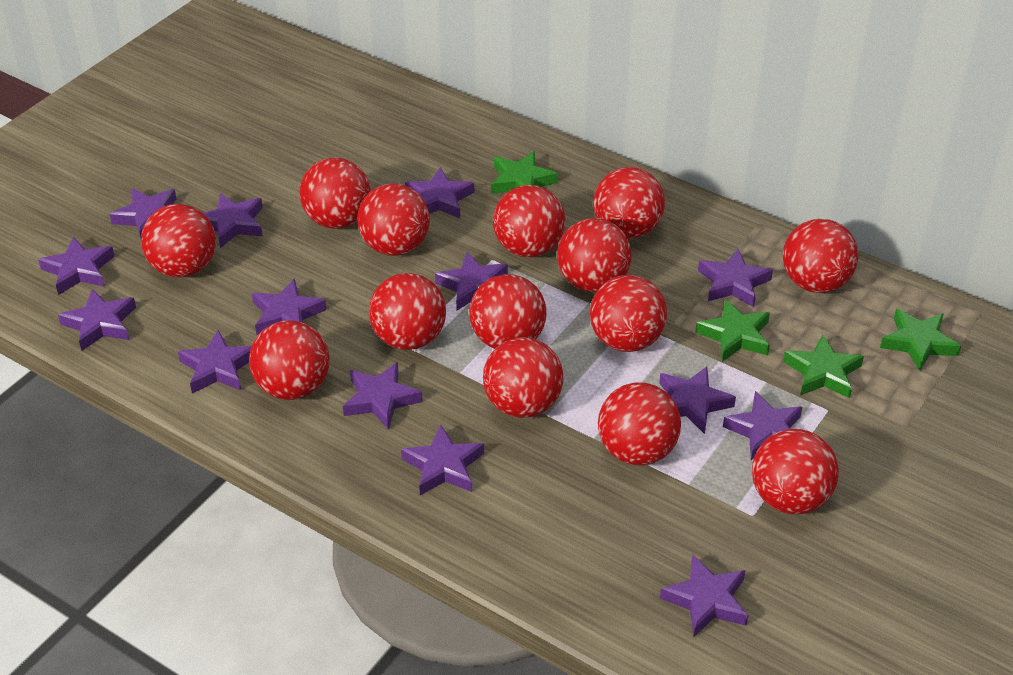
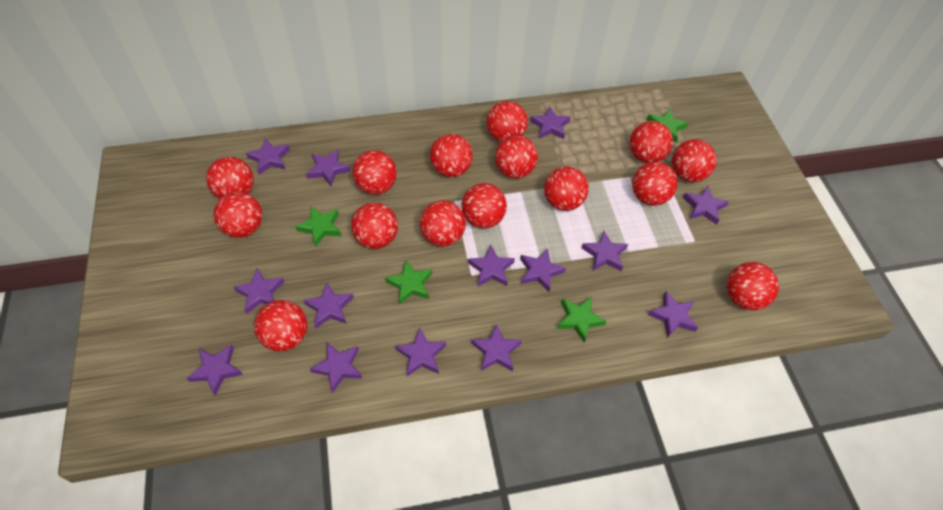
red ball: [141,204,216,277] [249,321,330,400] [300,157,371,229] [357,184,430,256] [369,273,446,350] [469,274,546,349] [483,337,563,418] [493,185,565,257] [557,218,632,292] [590,275,667,352] [593,167,665,239] [598,382,681,465] [752,429,839,514] [783,219,858,293] = 14 -> [206,157,254,199] [214,192,262,238] [254,300,308,352] [351,203,398,249] [352,150,397,195] [420,200,466,246] [430,134,473,177] [461,183,507,229] [486,101,528,142] [495,135,538,179] [544,166,589,211] [630,121,673,163] [632,162,677,206] [672,139,717,182] [726,262,779,310] = 15

